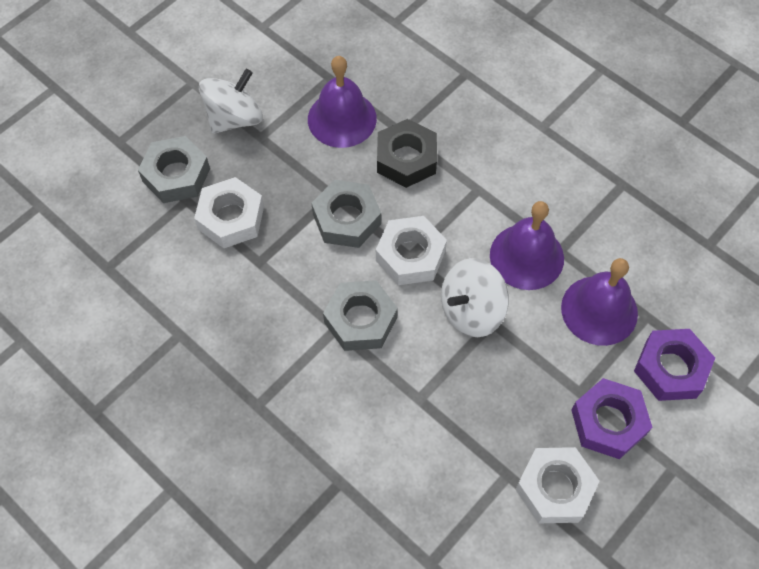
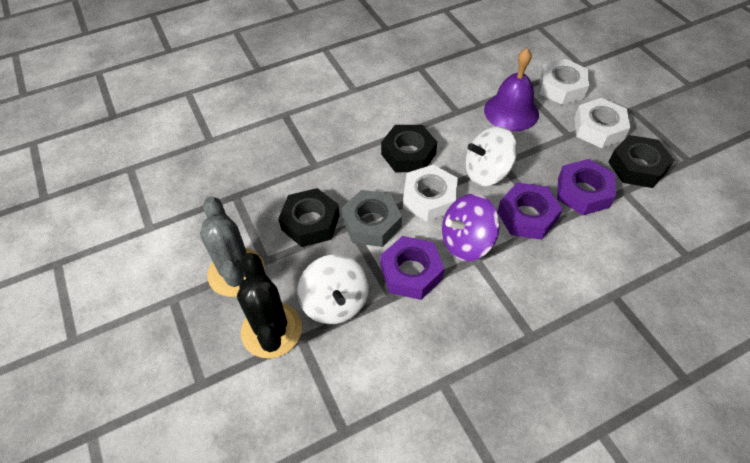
black cactus: none = 0 -> [237,253,302,358] = 1
black nut: [377,119,437,188] = 1 -> [278,188,340,247] [381,125,437,172] [608,135,674,188] = 3
grey cactus: none = 0 -> [200,196,265,297] = 1
grey nut: [138,136,210,203] [312,180,381,248] [323,280,398,351] = 3 -> [341,190,402,247] = 1
purple bell: [308,56,377,148] [490,201,564,290] [561,258,638,346] = 3 -> [484,48,539,131] = 1
purple nut: [571,378,652,459] [634,329,715,401] = 2 -> [380,236,444,300] [497,183,563,240] [557,159,616,215] = 3
purple spinning top: none = 0 -> [442,194,500,261] = 1

